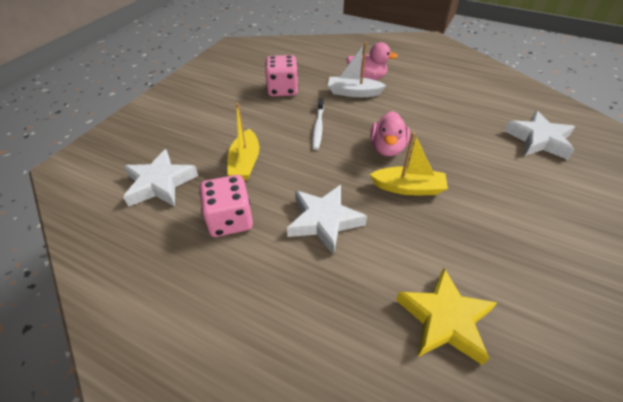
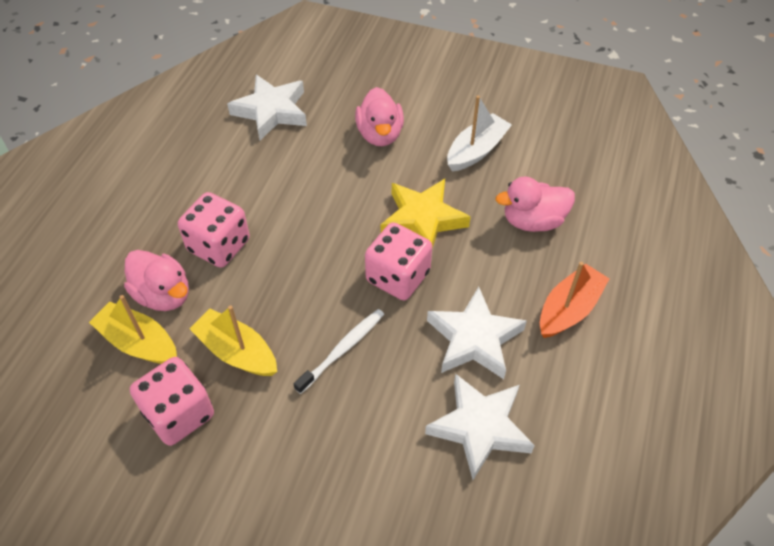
orange boat: none = 0 -> [540,262,610,338] = 1
pink dice: [199,175,253,237] [265,55,298,96] = 2 -> [130,357,214,446] [178,192,250,268] [365,222,432,300] = 3
pink duck: [347,42,398,80] [370,111,410,156] = 2 -> [124,250,189,311] [355,87,404,146] [496,177,575,232] = 3

